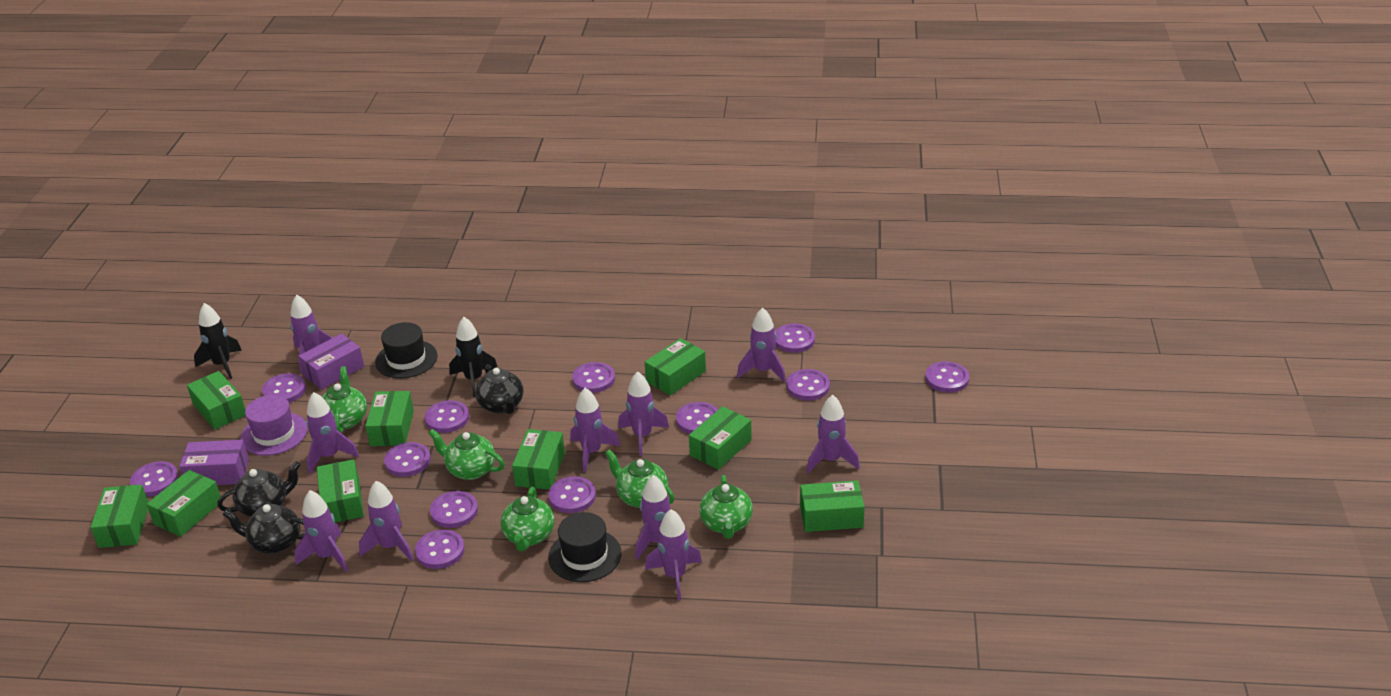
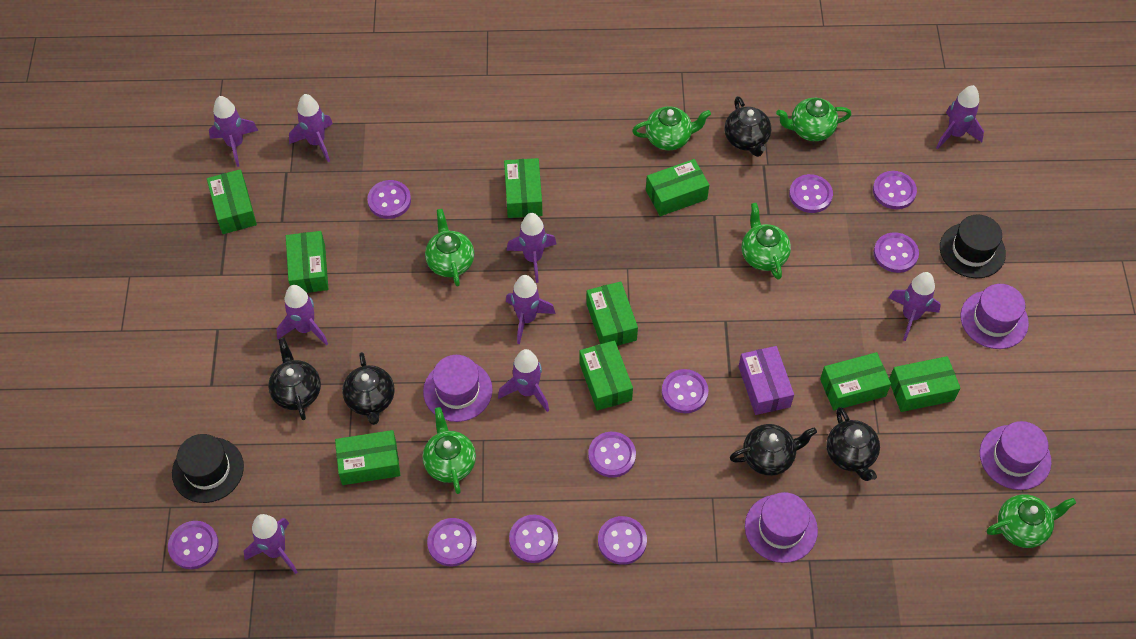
black rocket: [194,303,242,379] [449,317,498,397] = 2 -> none = 0
black teapot: [217,461,301,517] [223,504,305,554] [475,364,523,414] = 3 -> [268,338,321,420] [342,352,395,425] [725,96,771,157] [730,424,817,476] [826,407,880,481] = 5
green teapot: [322,366,367,433] [428,429,505,480] [501,487,554,551] [605,449,675,508] [699,475,753,539] = 5 -> [423,407,476,494] [425,209,474,286] [632,106,711,150] [742,203,791,280] [776,98,851,141] [987,494,1076,548] = 6
purple box: [179,439,249,485] [298,334,364,390] = 2 -> [738,346,794,415] = 1
purple button: [130,461,178,497] [262,373,306,403] [384,442,431,477] [415,529,465,569] [425,400,469,433] [430,491,478,528] [548,477,596,513] [572,362,615,393] [676,402,718,434] [775,324,815,353] [787,369,830,401] [925,361,969,393] = 12 -> [168,521,219,569] [367,180,411,219] [427,518,477,567] [509,515,558,563] [588,432,636,478] [598,516,647,565] [662,369,708,413] [789,174,833,213] [873,171,917,209] [874,232,919,273] = 10
purple hat: [240,395,307,456] = 1 -> [423,355,493,422] [745,492,818,563] [960,284,1029,349] [980,421,1051,490] = 4
purple rocket: [290,295,332,373] [294,490,348,572] [306,392,359,474] [359,481,414,561] [570,388,620,472] [618,372,669,456] [635,475,688,560] [645,509,702,601] [737,308,786,383] [807,395,860,473] = 10 -> [209,96,259,167] [243,514,298,574] [276,285,328,346] [289,94,333,162] [498,349,549,412] [506,213,557,283] [506,275,555,344] [889,272,941,341] [936,85,984,149] = 9

